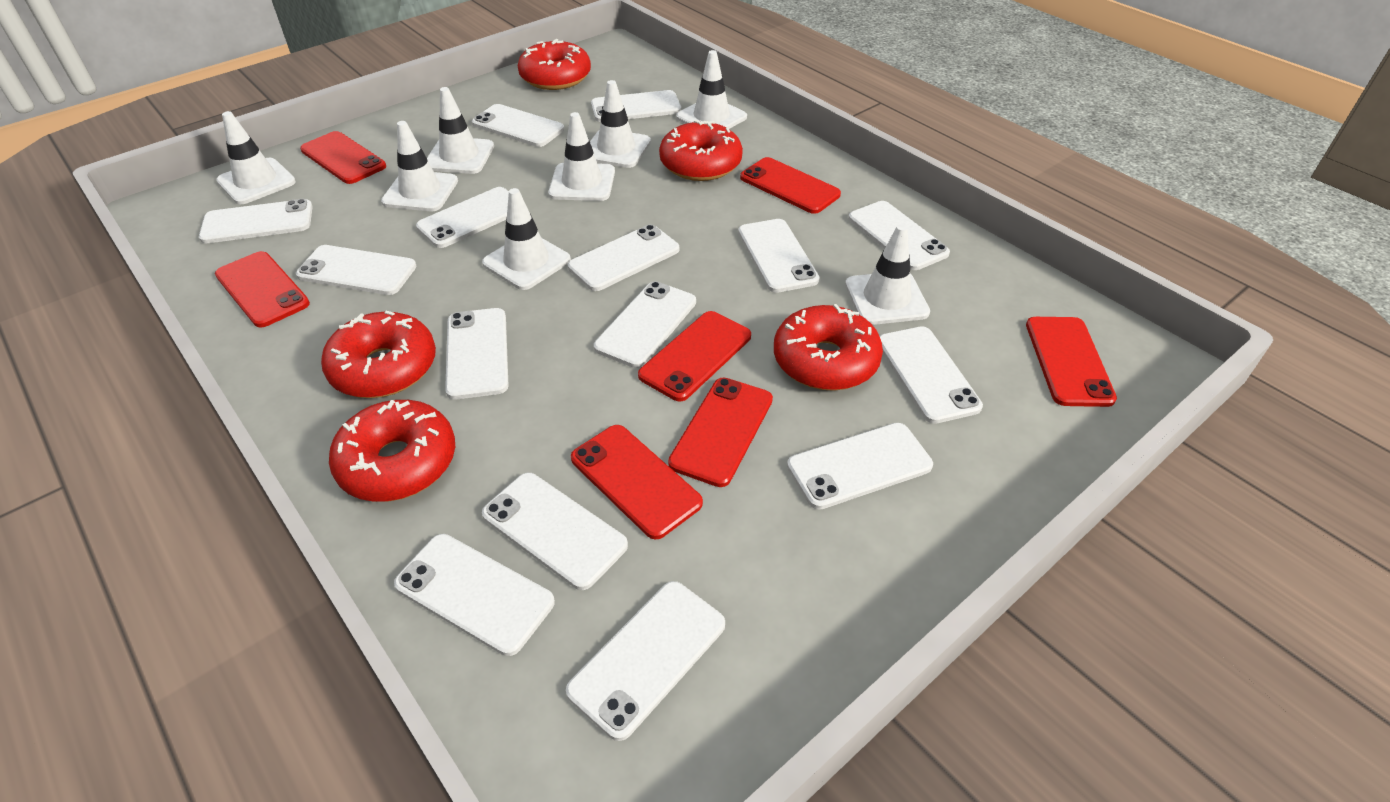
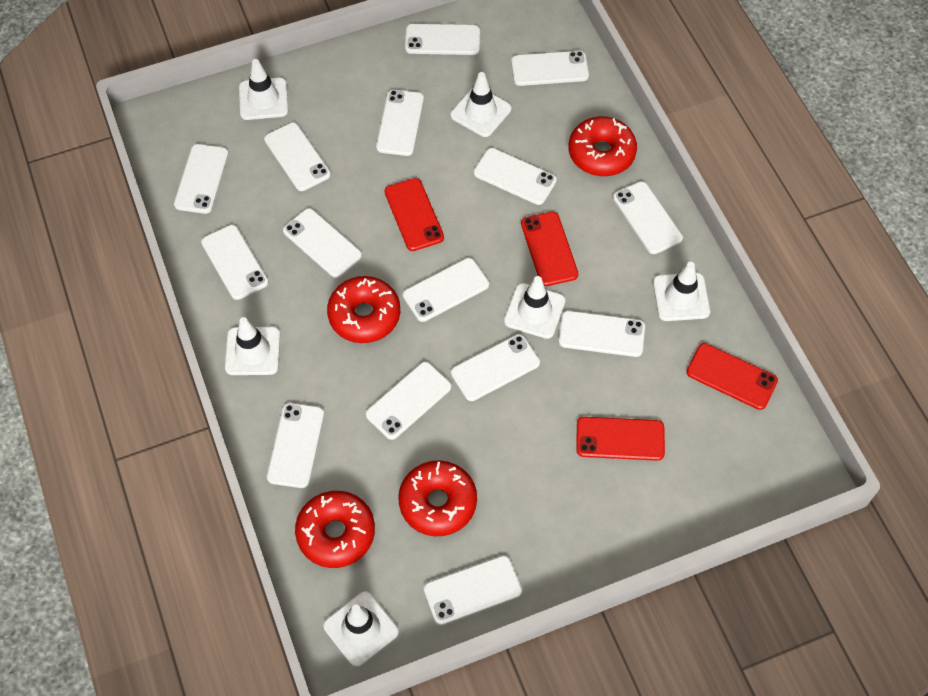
red donut: [321,311,436,398] [329,400,455,502] [518,39,591,90] [659,120,743,181] [774,304,883,391] = 5 -> [295,491,375,568] [327,276,400,343] [398,460,477,536] [569,116,637,176] = 4
red phone: [215,251,310,328] [300,131,386,184] [571,425,703,539] [638,311,751,401] [668,378,773,487] [740,157,841,214] [1026,317,1117,407] = 7 -> [384,178,444,251] [521,212,578,286] [576,417,665,461] [686,343,778,410] = 4
white traffic cone: [216,111,296,204] [381,121,458,211] [427,87,494,174] [482,188,571,290] [548,112,615,201] [590,80,651,168] [676,50,747,129] [845,224,930,325] = 8 -> [225,317,280,375] [239,59,288,120] [323,591,399,667] [450,72,511,137] [504,276,565,339] [653,262,710,321] = 6

